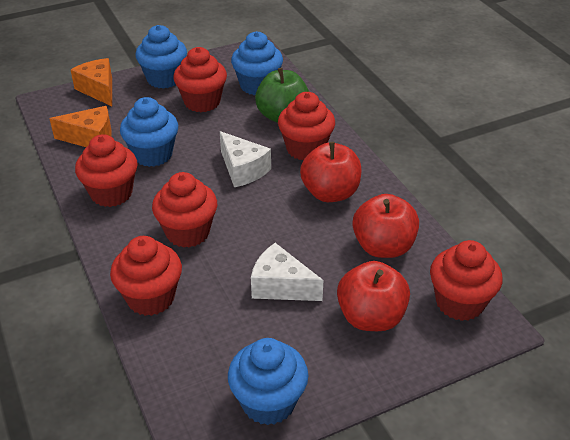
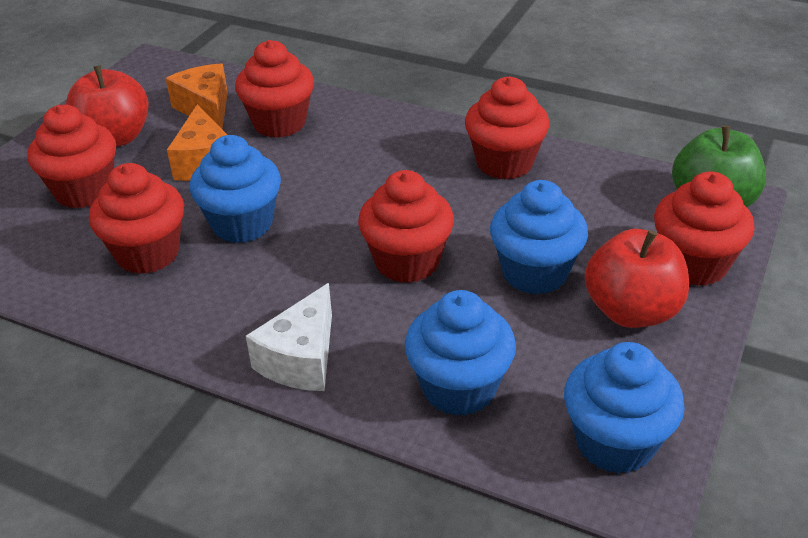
red apple: [300,142,361,202] [337,261,410,331] [353,194,419,258] = 3 -> [66,65,149,147] [585,229,689,328] = 2
white cheese: [220,131,271,187] [251,243,323,301] = 2 -> [246,283,332,391] = 1

